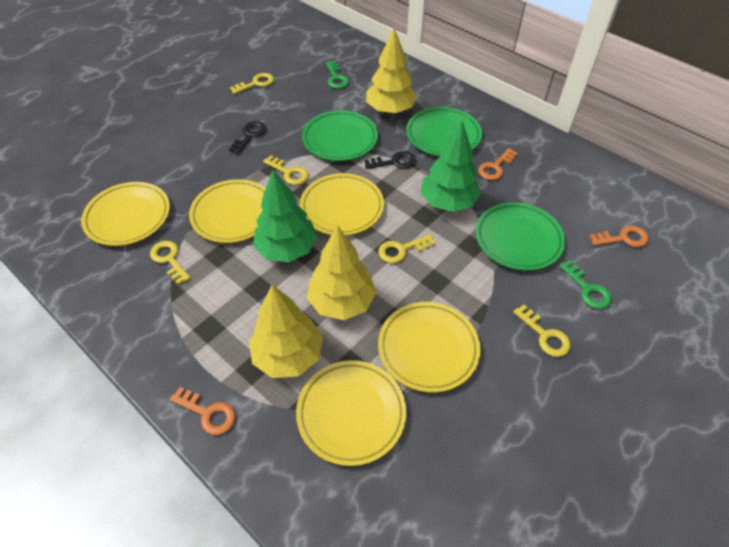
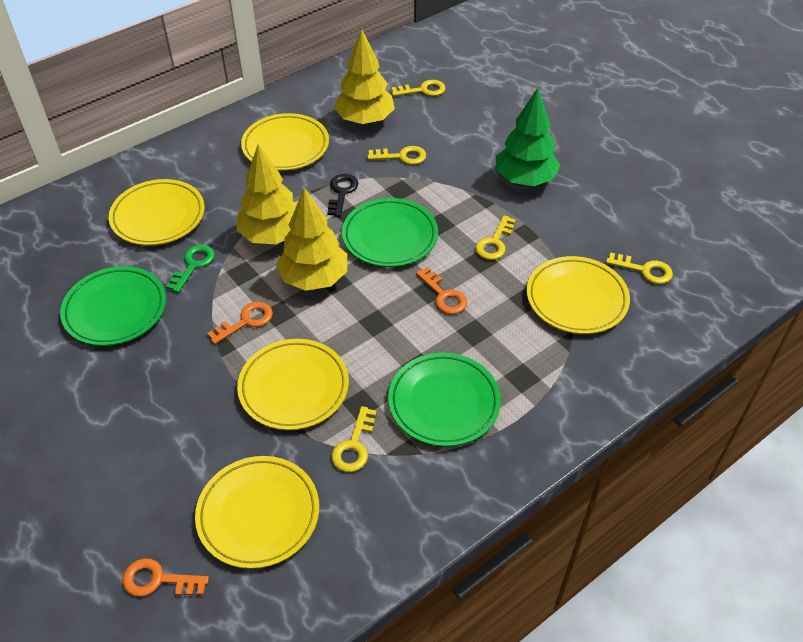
black key: [229,121,266,154] [365,151,416,169] = 2 -> [327,174,358,217] = 1
green key: [326,61,349,89] [559,260,612,309] = 2 -> [166,245,215,293] = 1
green tree: [253,170,318,262] [421,120,481,212] = 2 -> [496,88,560,186] = 1

